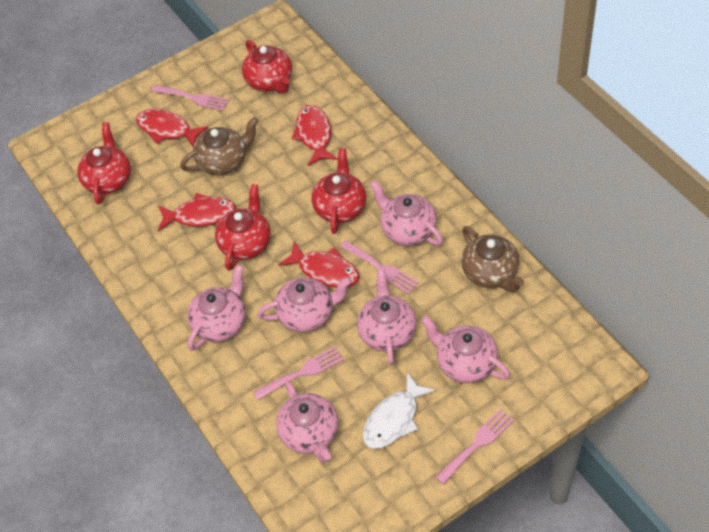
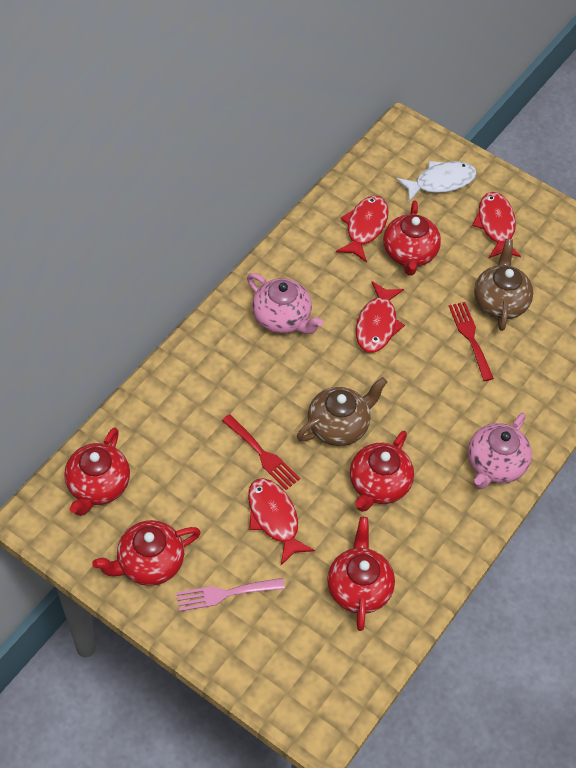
pink fork: [152,85,229,111] [253,346,344,400] [340,240,419,295] [435,409,514,485] = 4 -> [176,578,285,612] = 1
pink teapot: [187,265,246,351] [258,277,352,332] [276,381,339,462] [357,269,416,365] [370,181,443,246] [421,316,510,383] = 6 -> [247,273,323,334] [468,413,532,489] = 2
red fork: none = 0 -> [222,414,300,490] [449,302,494,381] = 2
red teapot: [77,122,131,205] [215,184,271,271] [242,40,292,93] [312,148,366,234] = 4 -> [64,427,130,516] [92,520,201,586] [327,517,395,631] [350,431,414,512] [383,200,441,276] = 5

